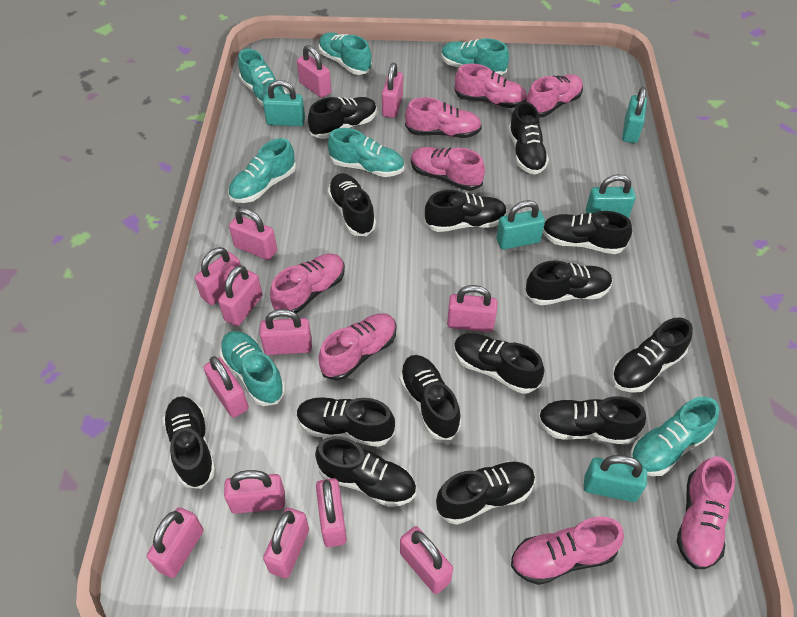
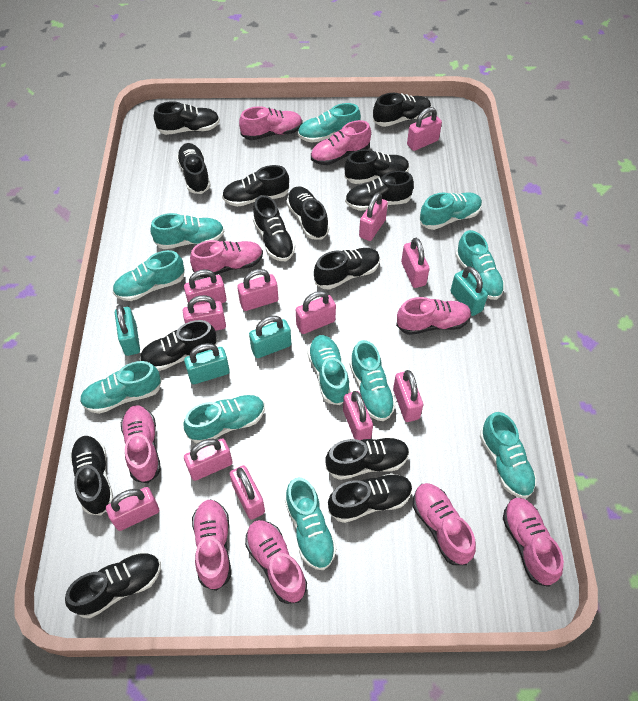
pink padlock: [147,507,203,578] [195,247,241,305] [204,356,249,418] [218,265,262,326] [224,470,285,514] [229,208,277,260] [260,309,312,355] [263,508,309,578] [297,45,331,98] [316,478,347,547] [382,63,403,118] [400,526,453,594] [447,285,497,332] = 13 -> [106,487,159,531] [183,295,226,331] [184,269,226,306] [184,438,233,481] [230,465,265,520] [237,269,278,311] [296,291,336,334] [343,391,373,440] [359,192,388,241] [393,370,423,422] [401,238,430,288] [407,107,442,151] = 12
pink shoe: [270,254,345,314] [318,313,396,381] [405,97,482,138] [411,147,485,191] [454,64,527,108] [511,516,624,585] [526,74,583,118] [677,456,735,569] = 8 -> [121,406,161,483] [190,240,263,278] [192,499,231,591] [239,106,303,140] [245,520,307,604] [311,120,371,165] [396,297,471,335] [413,483,476,565] [503,497,564,587] = 9
turquoise padlock: [263,80,305,126] [497,200,545,250] [584,455,647,502] [586,174,636,218] [622,87,647,143] = 5 -> [115,304,140,356] [184,343,230,384] [249,316,291,358] [450,266,488,316] = 4
turquoise shoe: [219,331,285,406] [228,138,296,203] [238,49,287,107] [319,32,372,75] [328,128,404,177] [441,38,509,75] [630,397,720,476] = 7 -> [80,361,162,414] [113,250,185,301] [150,213,224,249] [183,395,265,444] [285,477,337,570] [298,103,361,143] [307,335,350,405] [350,340,396,421] [420,192,482,230] [455,230,505,300] [480,412,537,498] = 11

